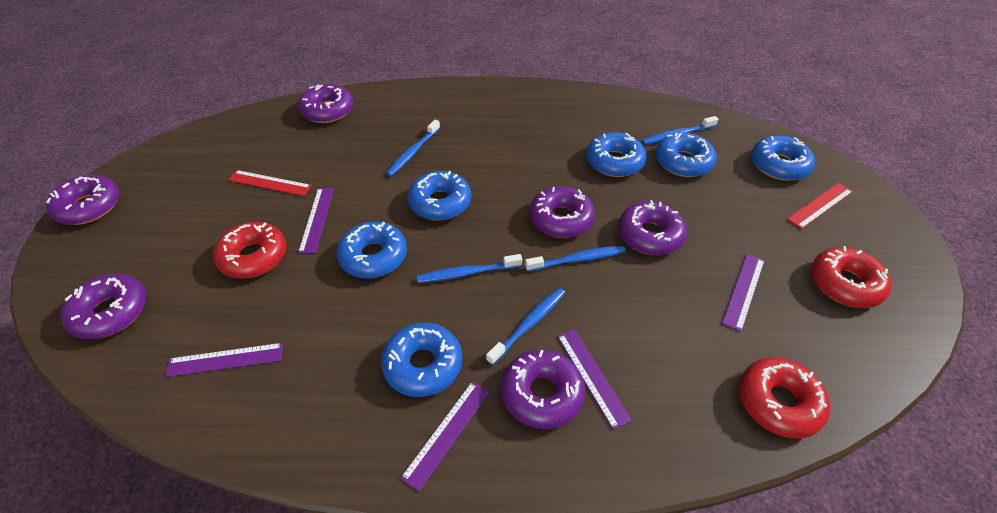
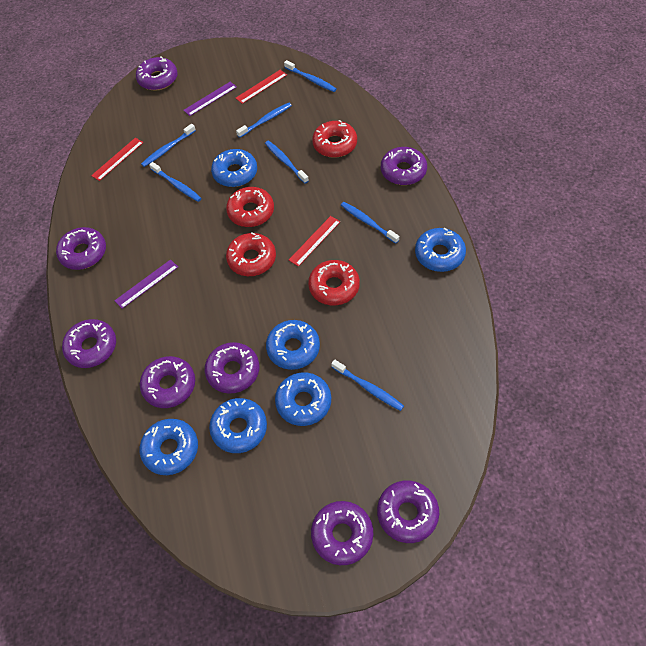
blue toothbrush: [386,120,440,176] [417,254,522,283] [486,288,565,365] [525,246,626,272] [641,116,718,145] = 5 -> [141,124,196,167] [149,162,202,202] [236,103,292,138] [265,141,309,183] [284,60,337,92] [331,360,404,411] [341,202,399,244] = 7
purple donut: [46,175,119,225] [61,274,146,339] [298,84,353,123] [501,349,585,429] [529,186,595,238] [618,200,687,255] = 6 -> [56,227,106,270] [62,319,116,368] [136,56,178,91] [140,356,195,408] [204,342,259,394] [311,501,373,565] [377,480,439,543] [381,147,427,185] = 8
purple ruler: [165,343,283,377] [298,188,334,253] [400,382,489,491] [557,329,632,430] [722,254,765,331] = 5 -> [114,259,178,309] [183,81,237,116] = 2
red donut: [213,222,286,279] [739,357,830,439] [811,246,892,308] = 3 -> [226,187,274,227] [226,232,276,276] [308,260,360,305] [312,120,357,158] = 4
red ruler: [228,170,312,196] [787,183,853,229] = 2 -> [91,138,144,181] [235,70,287,104] [289,216,340,267] = 3

